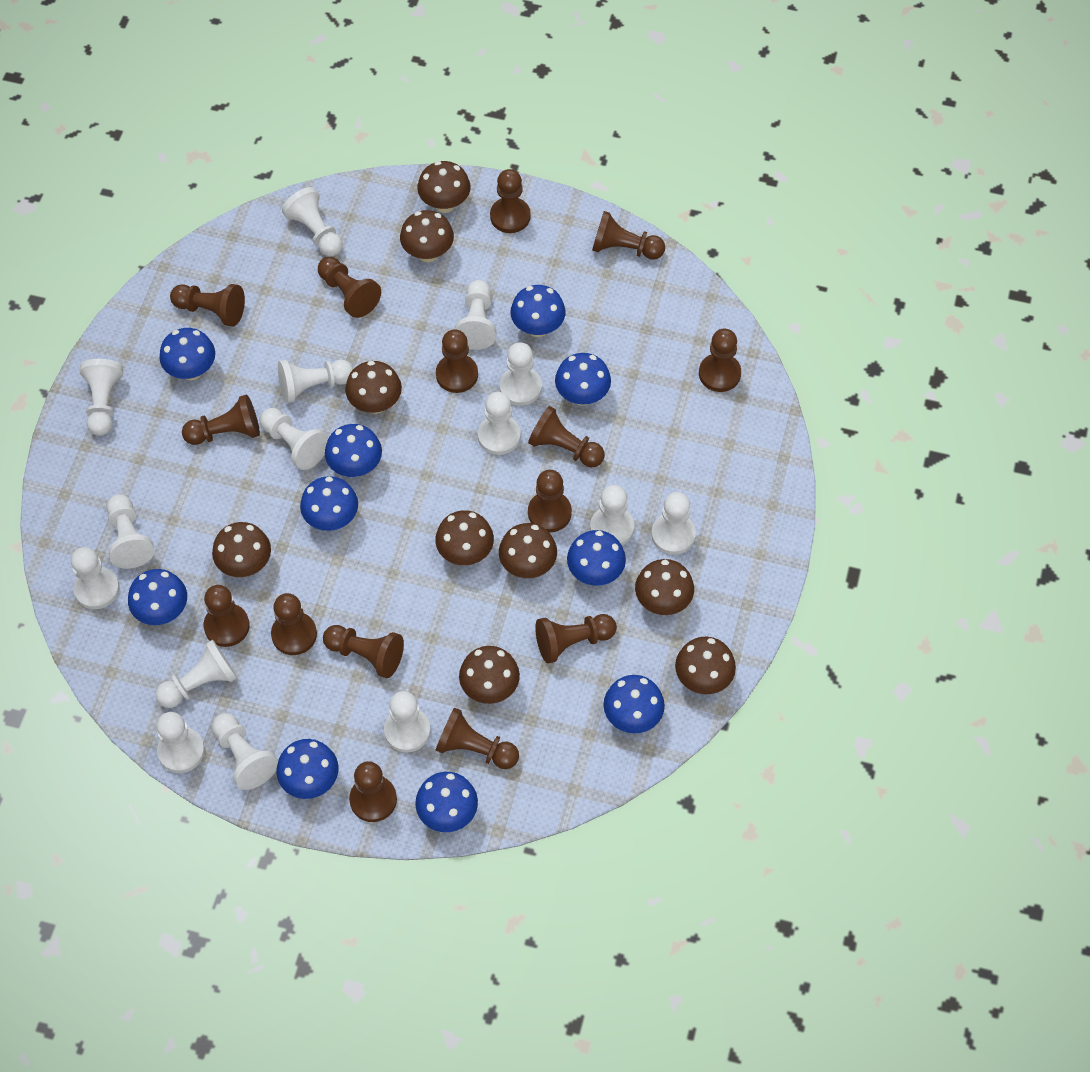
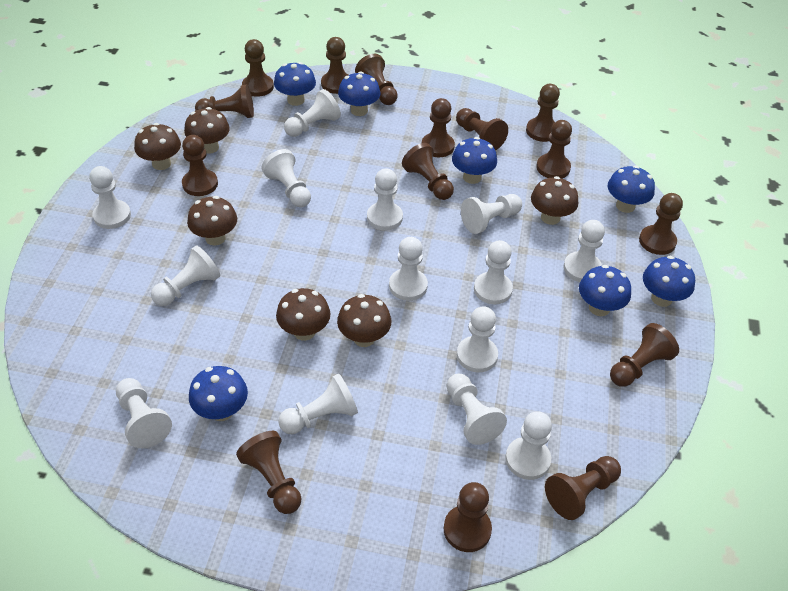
blue mushroom: [128,569,187,625] [159,328,215,381] [277,739,338,799] [300,476,358,531] [325,424,382,477] [415,772,478,832] [511,285,565,337] [555,353,611,406] [567,530,626,586] [603,675,665,733] = 10 -> [189,366,248,421] [274,62,316,106] [338,72,380,116] [452,137,497,184] [579,265,631,316] [608,166,655,213] [643,256,695,307] = 7
brown mushroom: [212,522,271,577] [345,361,402,414] [400,210,454,262] [417,161,470,213] [435,510,494,565] [459,646,520,704] [499,523,557,578] [635,559,694,615] [675,637,736,694] = 9 -> [134,123,181,170] [184,107,230,154] [187,196,237,246] [276,288,330,341] [337,294,392,347] [531,176,578,225] = 6
white pawn: [71,547,119,609] [80,359,123,436] [107,494,155,569] [156,640,237,708] [157,712,205,773] [212,713,278,790] [259,408,328,470] [278,360,353,403] [282,187,343,256] [384,691,431,752] [454,280,496,350] [478,392,521,455] [500,342,542,406] [590,485,634,545] [651,492,696,555] = 15 -> [89,166,131,229] [116,378,172,448] [151,245,220,306] [262,149,311,208] [278,374,358,434] [284,89,341,137] [367,168,403,231] [389,237,428,301] [447,374,507,445] [457,306,498,372] [461,194,522,234] [474,240,513,304] [505,411,552,480] [564,220,605,282] = 14

